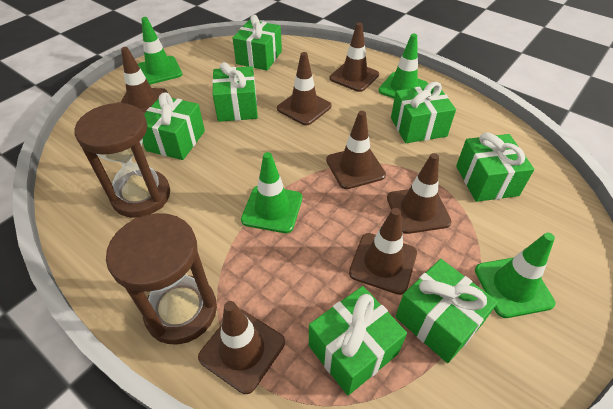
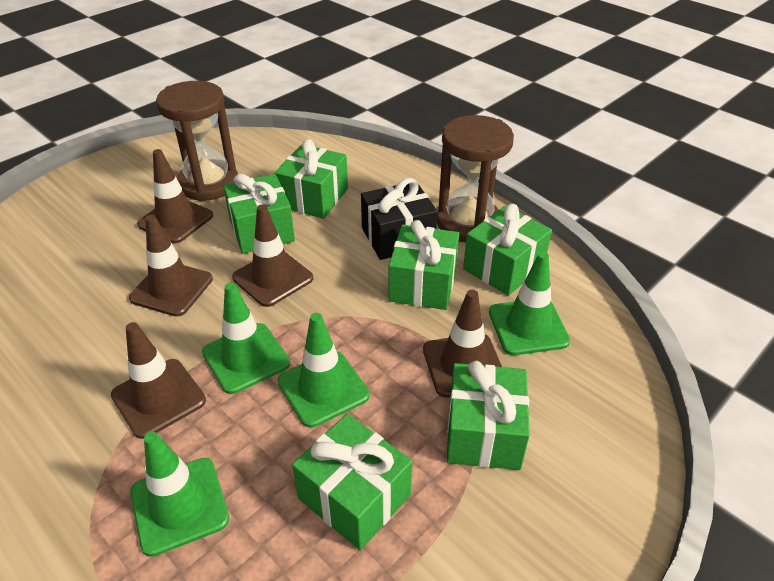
black gift: none = 0 -> [361,178,438,260] = 1
brown traffic cone: [121,47,168,114] [198,301,285,394] [277,52,332,125] [326,111,386,189] [330,23,379,92] [349,208,417,295] [387,153,452,234] = 7 -> [111,322,206,439] [129,215,213,316] [137,149,213,243] [232,204,313,307] [423,290,502,397] = 5
green gift: [143,92,205,160] [212,62,258,122] [233,15,282,70] [309,286,407,395] [391,82,456,143] [395,259,498,363] [456,133,534,202] = 7 -> [223,174,295,254] [275,139,348,219] [292,414,412,550] [388,220,459,310] [447,361,530,470] [463,204,552,296] = 6

